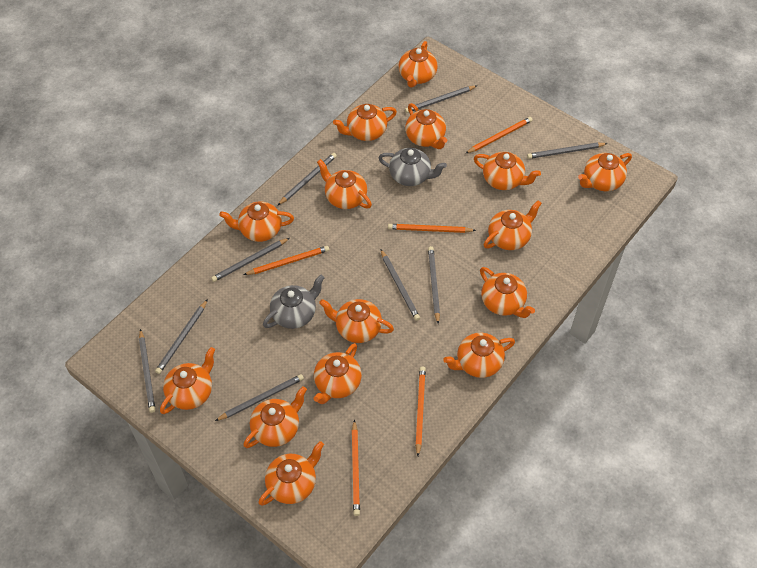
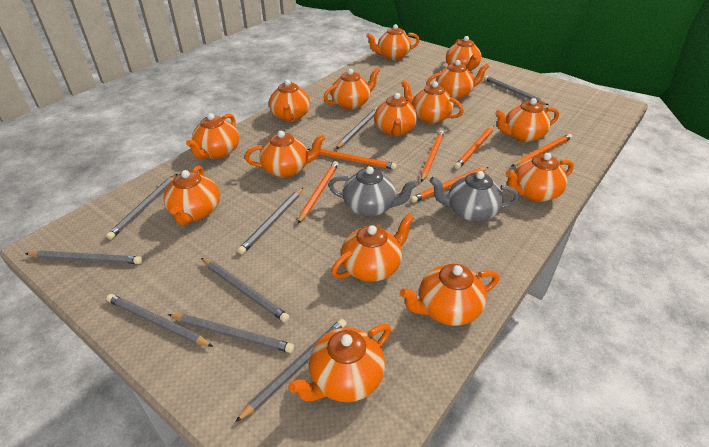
orange pencil: [243,246,329,275] [352,419,360,516] [388,224,476,233] [415,366,426,456] [465,117,533,154] = 5 -> [298,161,339,223] [308,148,397,170] [410,167,489,203] [421,130,444,182] [454,126,494,169] [512,134,572,166] = 6

